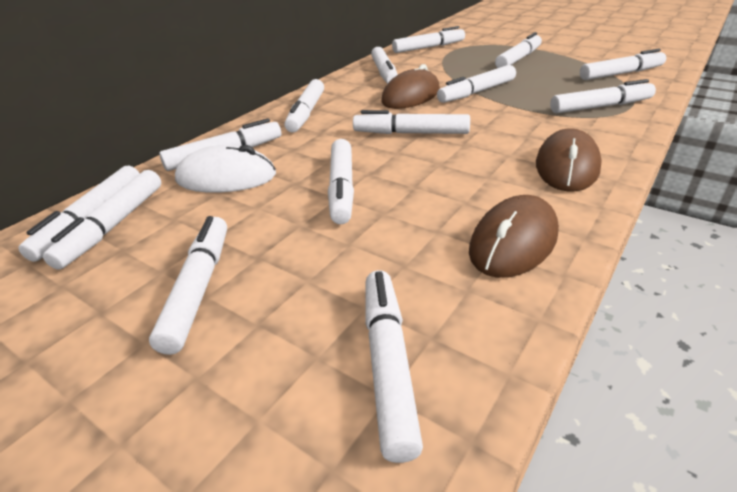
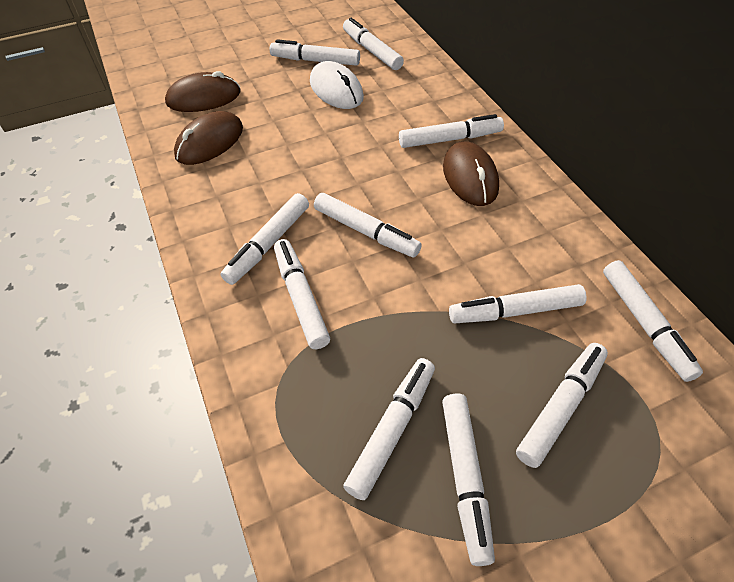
white marker: [19,166,140,262] [43,170,161,270] [149,216,227,355] [159,118,281,171] [284,79,324,133] [328,139,354,224] [353,110,470,134] [365,270,423,463] [371,47,398,84] [392,26,465,53] [437,65,516,103] [495,32,542,68] [550,79,656,114] [580,48,666,80] = 14 -> [220,193,309,285] [270,39,360,66] [274,239,330,349] [314,193,422,257] [343,18,404,70] [343,358,435,500] [399,114,504,148] [442,394,495,566] [449,284,587,323] [516,343,608,468] [603,260,703,382] = 11

